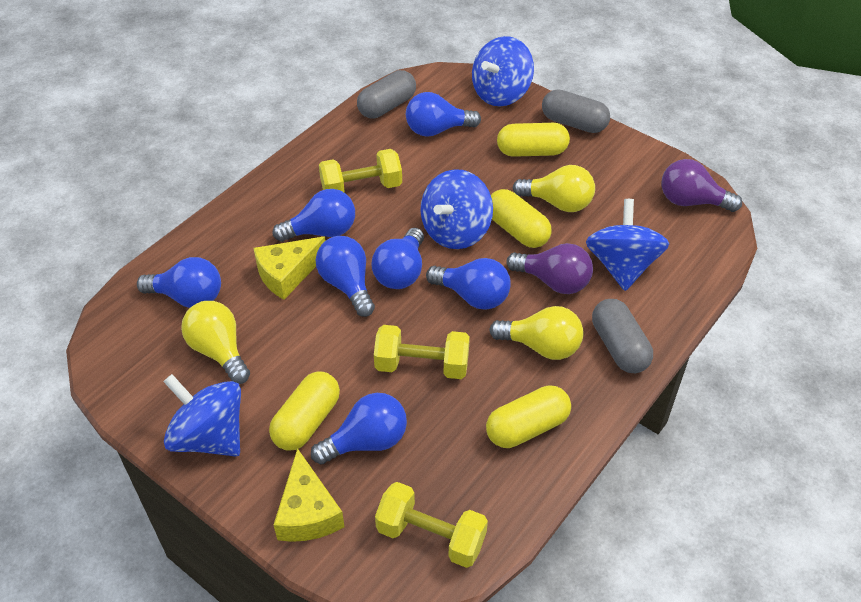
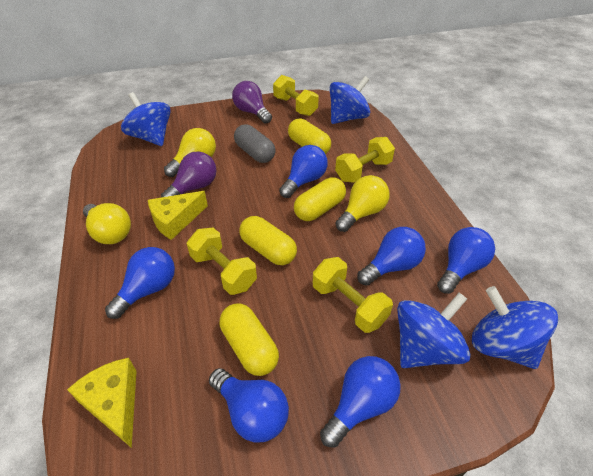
blue light bulb: [137,257,221,308] [273,189,355,242] [311,393,407,465] [316,236,375,317] [372,228,424,289] [406,92,481,137] [426,258,511,310] = 7 -> [105,247,175,319] [209,368,289,443] [279,145,328,198] [320,356,401,448] [357,227,426,286] [437,227,495,294] = 6
grey capsule: [357,70,416,118] [542,89,610,133] [592,299,653,373] = 3 -> [234,124,276,163] = 1
yellow dumbbell: [319,149,402,193] [374,325,470,379] [375,482,488,568] = 3 -> [187,228,257,295] [273,75,319,116] [313,257,393,333] [335,137,395,183] = 4

